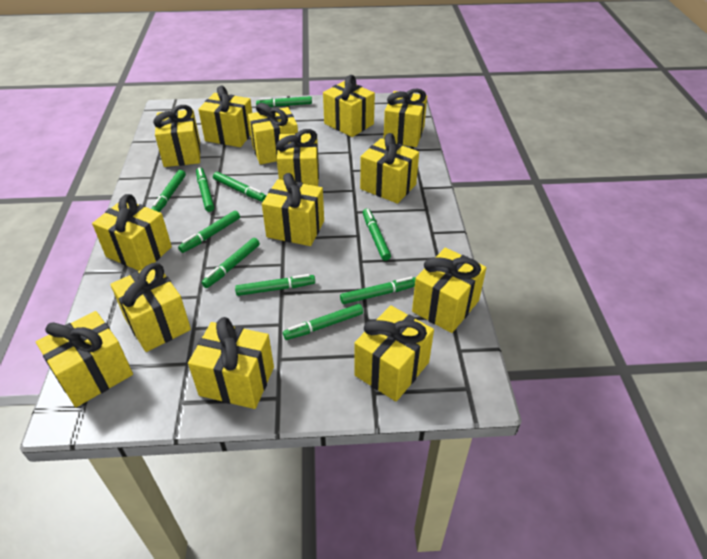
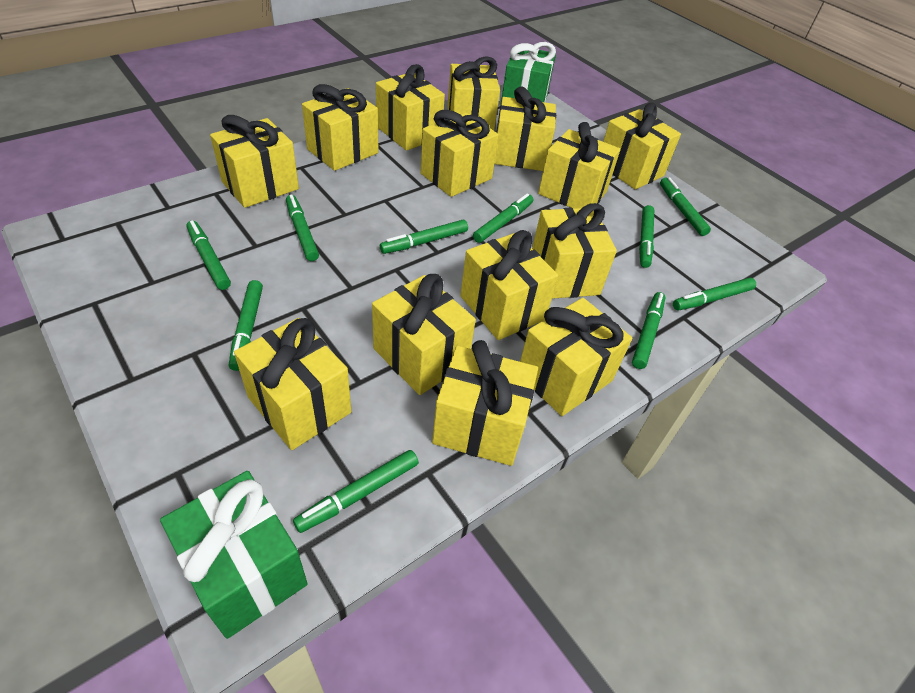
green gift: none = 0 -> [160,471,308,639] [501,42,556,103] = 2

